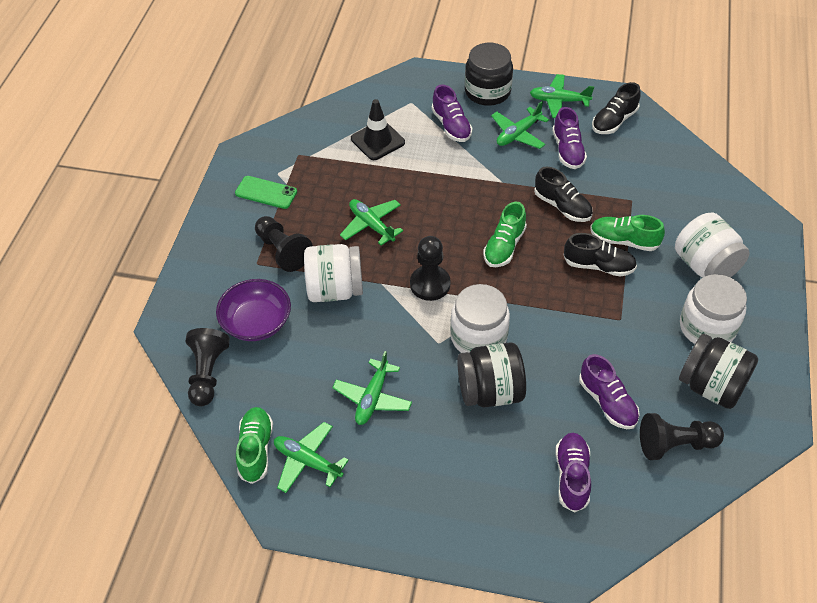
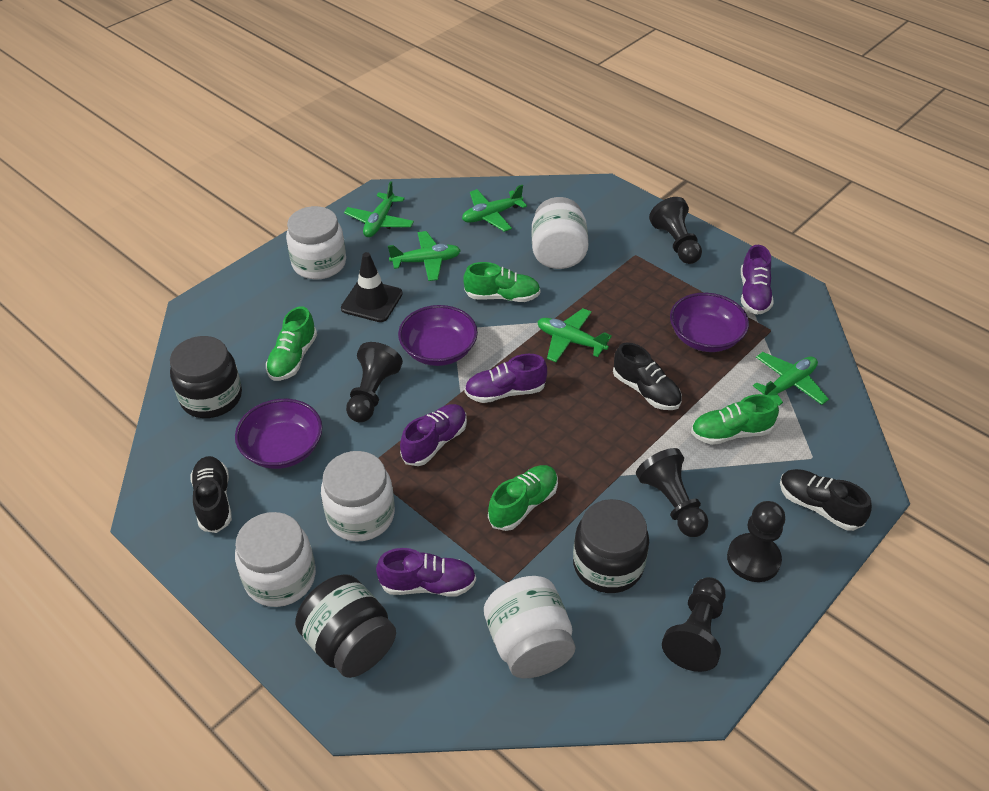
black pawn: [186,328,230,406] [255,216,313,272] [410,236,451,301] [640,413,724,460] = 4 -> [346,342,403,422] [636,448,708,537] [649,197,702,264] [662,577,726,672] [727,501,785,582] = 5
green phone: [235,176,297,209] = 1 -> none = 0
green shoe: [236,407,273,484] [483,202,527,267] [590,215,665,251] = 3 -> [266,306,317,381] [463,262,541,302] [488,465,558,531] [691,394,779,445] = 4
purple bowl: [216,279,291,341] = 1 -> [235,399,322,469] [398,305,478,366] [670,293,749,352] = 3
white jar: [304,244,363,302] [450,284,510,353] [675,212,750,278] [680,274,747,344] = 4 -> [235,512,316,607] [286,206,346,279] [321,451,395,542] [484,576,576,678] [532,197,588,269] = 5

